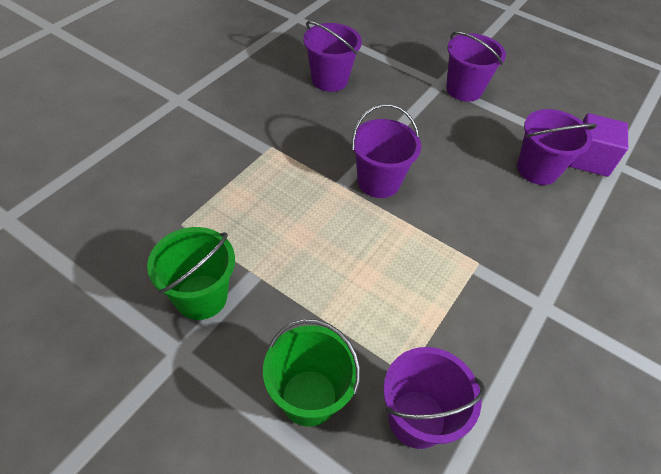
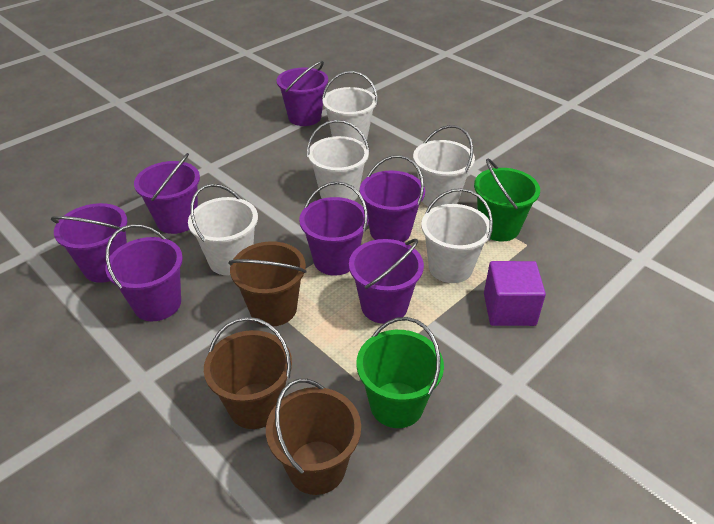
brown bucket: none = 0 -> [204,317,292,429] [228,241,306,326] [266,379,361,495] = 3
purple bucket: [303,21,362,92] [352,104,421,198] [383,347,485,449] [446,32,506,102] [517,109,597,185] = 5 -> [51,203,127,283] [105,224,183,321] [134,153,200,234] [277,61,328,126] [299,181,369,276] [349,239,424,324] [360,155,425,242] = 7
white bucket: none = 0 -> [188,184,258,275] [307,120,369,201] [322,71,378,144] [413,125,475,208] [421,188,493,283] = 5

